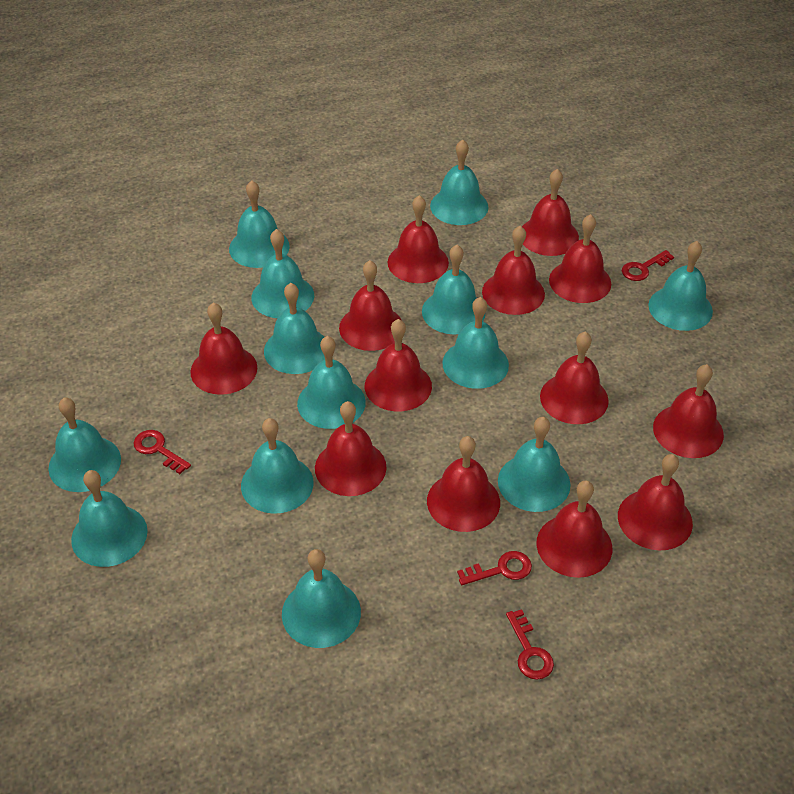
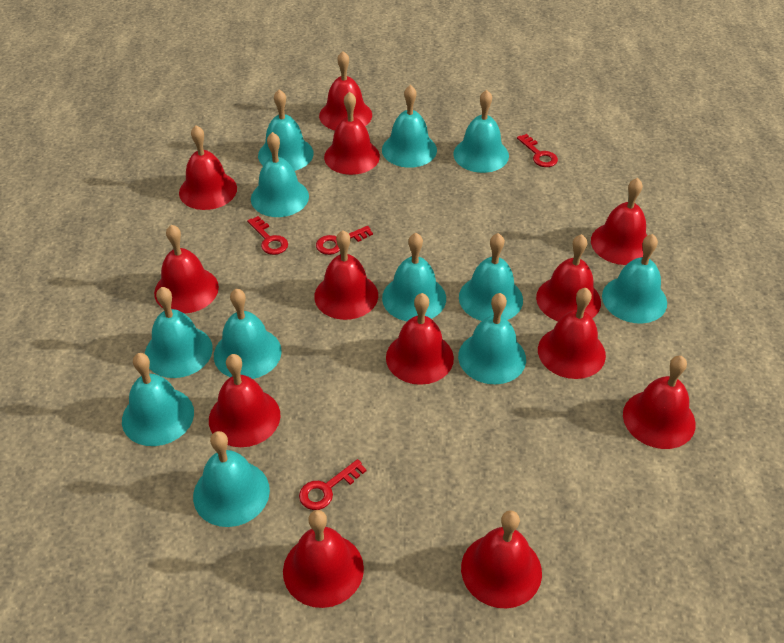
turquoise bell: [48,397,121,492] [71,470,148,567] [229,180,290,268] [241,418,314,514] [251,229,314,318] [264,283,325,374] [282,549,361,648] [297,336,366,429] [422,245,486,334] [430,139,488,225] [442,297,509,389] [498,417,571,512] [648,241,713,331] = 13 -> [122,353,194,446] [145,287,213,378] [193,431,270,527] [214,288,282,379] [251,132,309,217] [258,89,314,171] [382,85,437,168] [382,233,446,321] [453,90,509,173] [458,293,526,384] [459,233,523,321] [602,234,667,323] = 12

